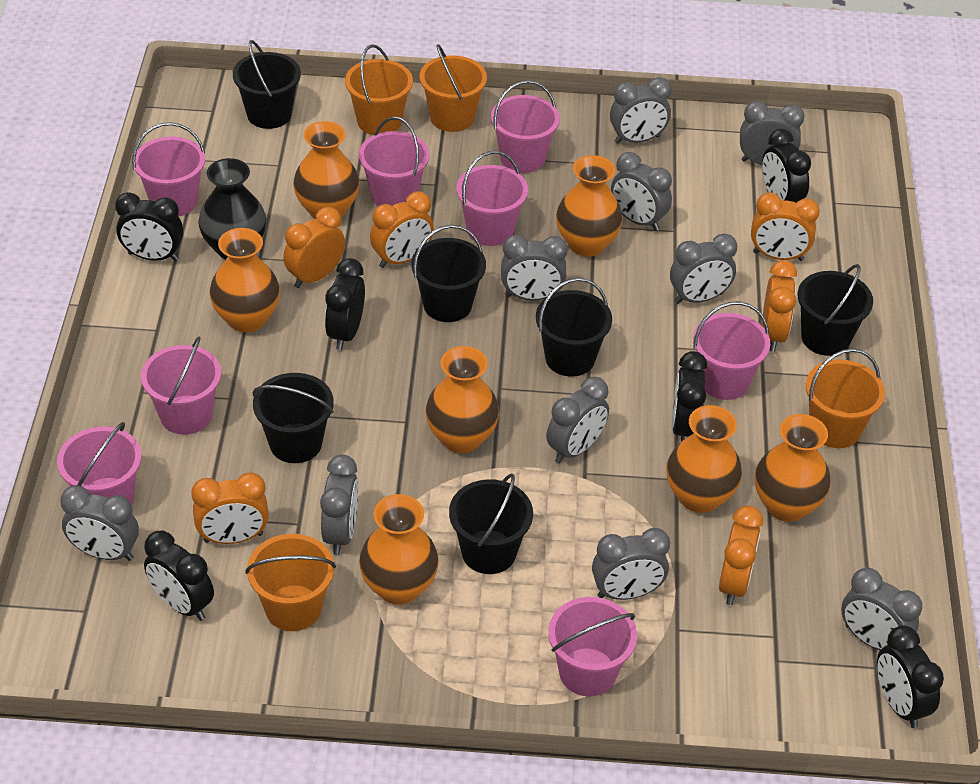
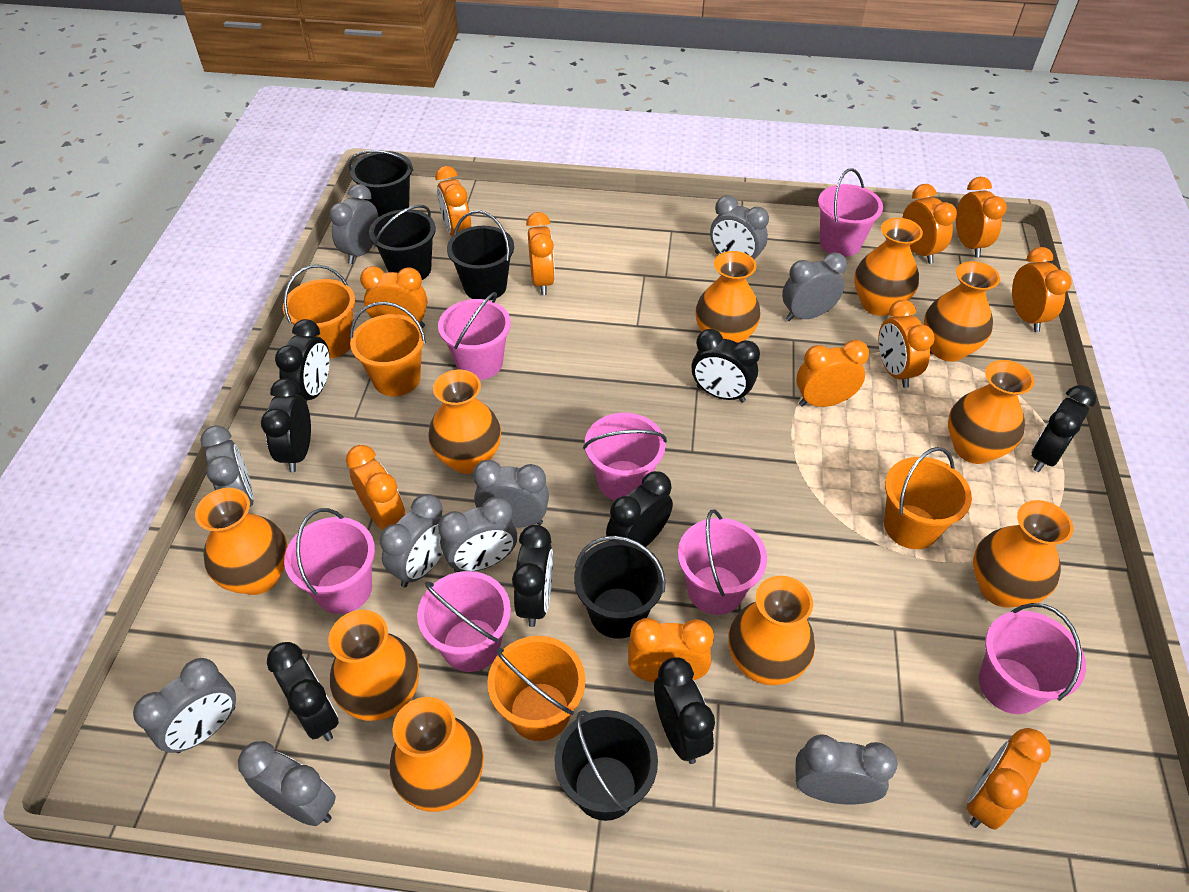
black bucket: [233,40,301,129] [253,373,334,463] [411,225,486,322] [449,474,533,574] [536,278,612,376] [798,264,873,356] = 6 -> [349,150,414,217] [369,205,436,280] [447,210,514,300] [554,710,658,821] [574,536,665,639] = 5
black clock: [115,192,183,261] [144,531,214,621] [325,258,365,350] [672,351,708,442] [762,129,811,203] [877,625,944,728] = 6 -> [261,378,311,472] [267,642,339,741] [275,319,330,403] [512,524,553,627] [606,471,673,547] [654,657,715,764] [692,329,760,403] [1031,385,1096,472] = 8
black vase: [198,158,267,259] = 1 -> none = 0
orange clock: [191,472,269,544] [283,207,345,288] [370,191,434,268] [719,505,763,605] [751,192,820,261] [762,260,797,352] = 6 -> [346,445,406,530] [360,266,427,328] [435,166,471,237] [526,212,555,295] [628,618,714,683] [796,340,869,407] [878,300,935,388] [902,184,957,264] [956,177,1007,257] [966,728,1051,830] [1012,247,1071,332] = 11
orange vase: [209,228,280,332] [293,121,360,219] [359,494,439,605] [425,346,499,453] [556,155,623,257] [667,405,742,513] [755,414,831,522] = 7 -> [195,488,287,595] [328,610,419,721] [389,697,484,812] [428,370,501,474] [695,251,761,343] [728,576,815,685] [854,218,923,316] [924,261,1000,362] [948,360,1034,464] [973,500,1073,608] = 10
pink bucket: [57,422,141,505] [132,122,205,217] [141,336,221,435] [359,116,429,206] [456,151,528,246] [491,80,560,173] [548,597,637,697] [693,301,770,400] = 8 -> [284,508,375,614] [417,571,511,672] [438,292,511,380] [583,413,667,501] [678,509,767,615] [818,168,883,257] [979,603,1086,714] = 7

